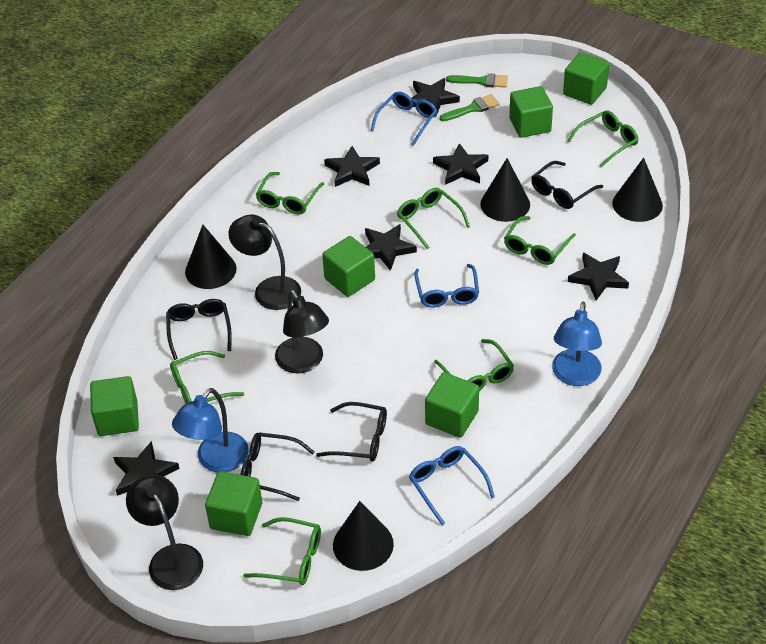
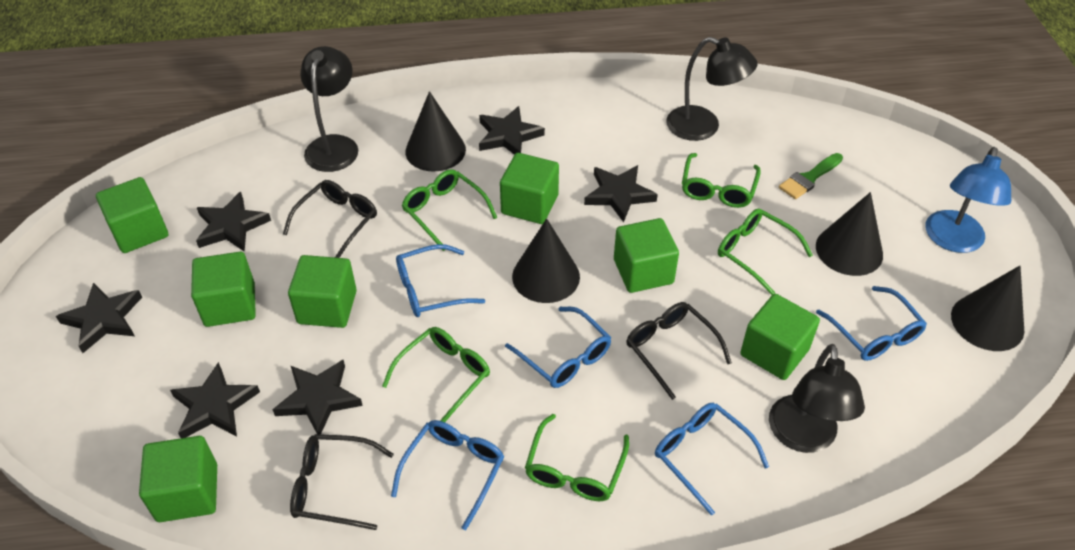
black glasses: [166,299,232,360] [240,432,315,501] [316,402,387,462] [531,161,603,209] = 4 -> [283,180,377,258] [290,434,394,530] [626,302,732,400] = 3
blue glasses: [370,92,437,146] [409,446,495,525] [414,264,479,308] = 3 -> [391,420,504,530] [396,244,485,317] [505,307,611,388] [655,403,769,515] [816,286,927,361] = 5
blue lamp: [172,388,249,472] [552,301,602,386] = 2 -> [926,147,1011,253] = 1
green brush: [440,94,499,121] [446,73,508,87] = 2 -> [779,153,843,199] = 1
green cube: [90,376,139,436] [205,471,262,536] [322,236,375,297] [425,372,479,438] [509,86,553,138] [563,52,609,105] = 6 -> [96,177,168,253] [139,436,217,522] [191,252,256,327] [288,255,357,328] [500,153,559,224] [614,218,679,293] [740,294,820,380] = 7
green glasses: [170,351,244,404] [243,517,321,585] [256,172,324,215] [397,188,470,249] [434,339,514,391] [504,216,576,265] [568,110,639,167] = 7 -> [382,327,490,422] [402,169,497,251] [525,414,629,501] [682,153,761,208] [718,209,813,295] = 5

